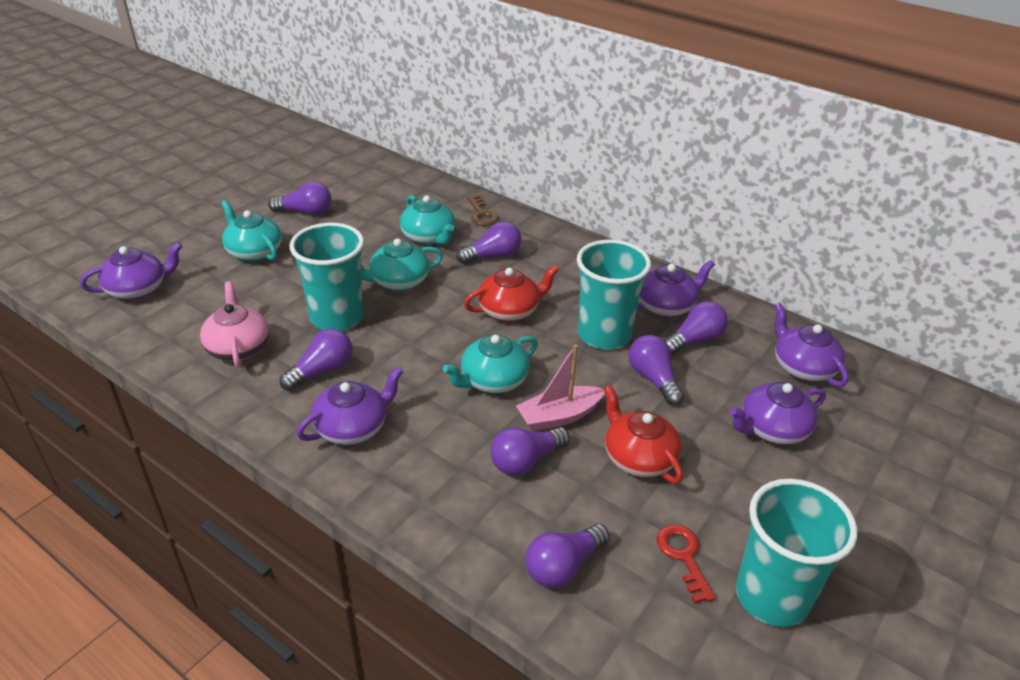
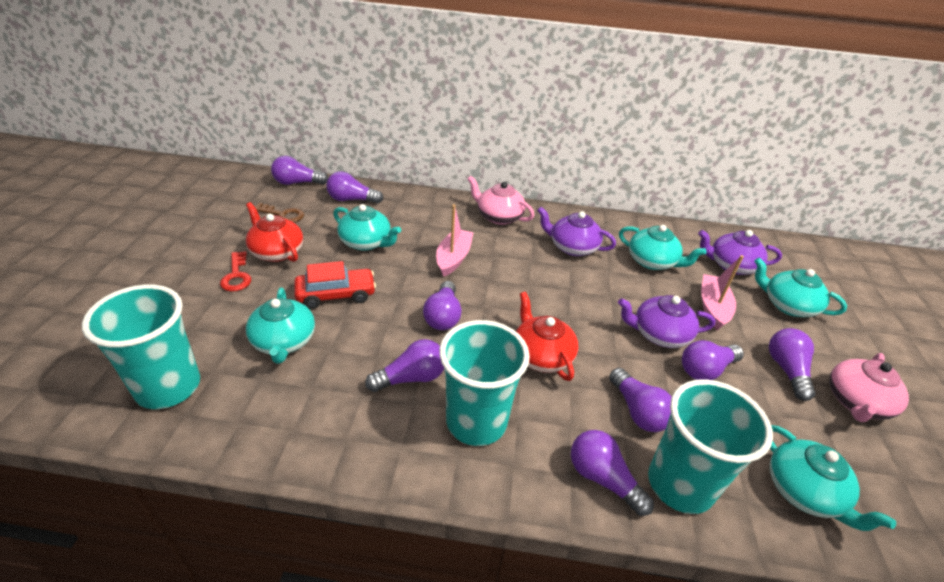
pink boat: [516,344,605,431] = 1 -> [436,204,474,277] [701,255,744,330] = 2
pink teapot: [200,281,269,368] = 1 -> [468,176,535,225] [829,353,909,422] = 2
purple light bulb: [268,182,331,215] [280,329,352,391] [457,222,521,264] [490,427,570,476] [525,524,610,588] [629,335,684,406] [664,301,728,355] = 7 -> [271,156,328,185] [326,171,383,204] [365,339,444,392] [423,281,462,330] [571,430,654,516] [609,368,672,432] [682,340,744,380] [769,328,815,401] = 8
purple teapot: [80,242,183,300] [296,367,403,445] [637,260,715,317] [730,382,826,445] [774,303,849,387] = 5 -> [537,207,616,256] [618,295,715,348] [698,230,782,275] = 3
red car: none = 0 -> [294,261,376,309] = 1
turquoise teapot: [221,200,282,262] [361,238,443,291] [400,195,455,245] [443,334,538,393] = 4 -> [246,288,315,364] [333,204,401,251] [619,225,706,270] [754,258,847,317] [770,425,896,531] = 5

